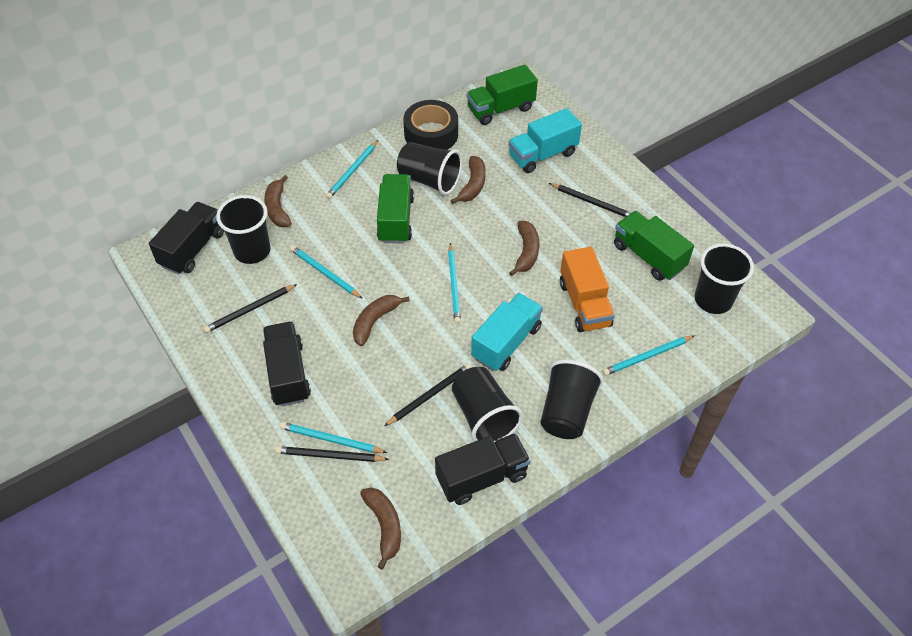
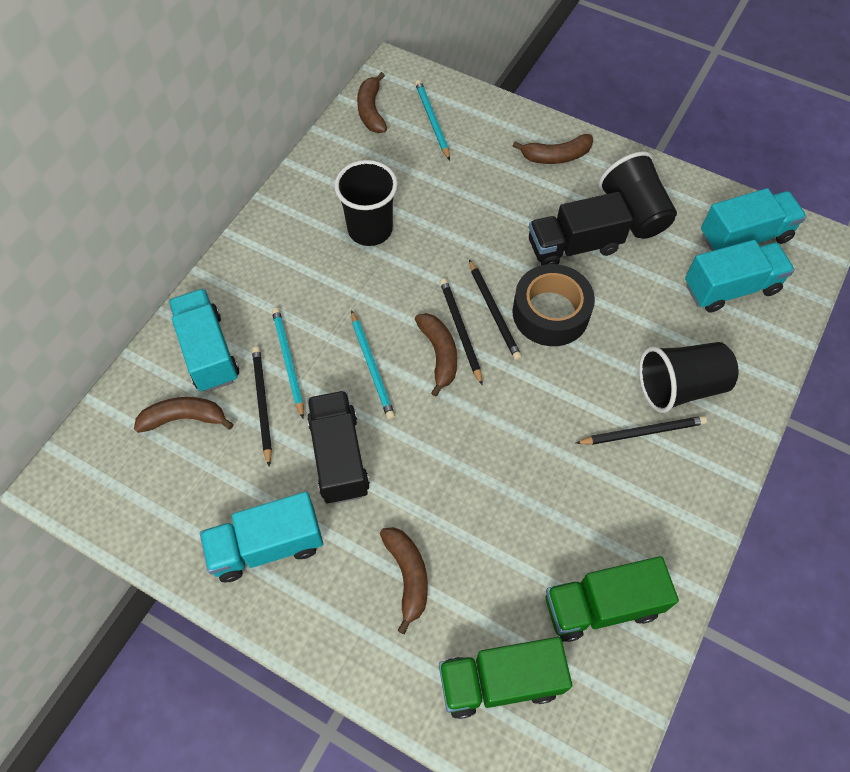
black cup: [216,195,271,264] [397,142,462,195] [452,367,523,443] [540,360,603,439] [695,244,754,314] = 5 -> [334,160,398,246] [599,152,677,239] [639,342,739,413] = 3
black truck: [149,202,224,274] [263,321,311,406] [435,433,531,505] = 3 -> [307,391,370,504] [529,192,633,265] = 2
green truck: [377,174,414,243] [467,65,538,125] [614,211,694,281] = 3 -> [439,637,572,719] [546,556,679,642] = 2
orange truck: [560,247,615,332] = 1 -> none = 0
turquoise pencil: [280,422,387,453] [290,245,363,299] [326,140,378,199] [448,243,461,324] [603,335,695,376] = 5 -> [272,308,304,419] [351,310,395,420] [415,80,450,160] = 3
turquoise truck: [471,293,543,371] [508,108,582,173] = 2 -> [169,289,239,392] [200,492,323,582] [685,240,795,313] [701,188,807,251] = 4

